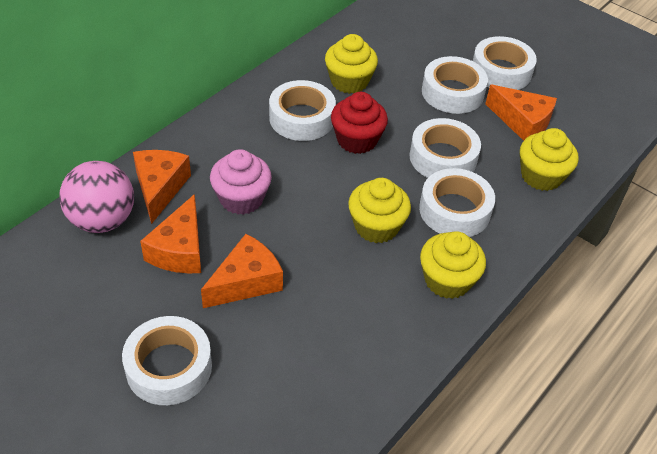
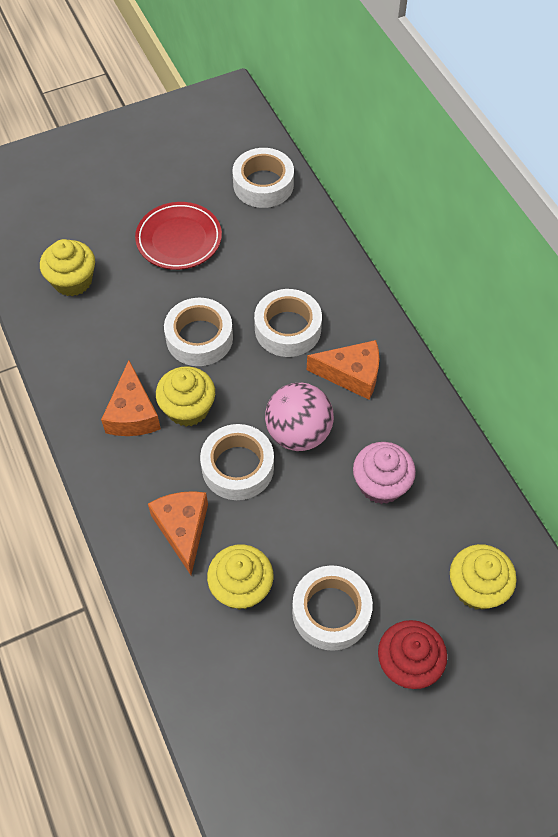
orange cheese: [133,150,191,224] [140,194,201,273] [201,234,283,308] [485,85,557,141] = 4 -> [101,360,161,436] [148,491,208,575] [307,340,379,400] = 3
red plate: none = 0 -> [135,202,222,270] = 1
white tape: [122,316,212,405] [269,80,336,141] [409,118,481,178] [419,168,495,237] [422,56,488,114] [473,36,537,90] = 6 -> [164,298,233,366] [200,424,274,500] [233,148,294,208] [254,289,322,357] [292,565,373,651] = 5

